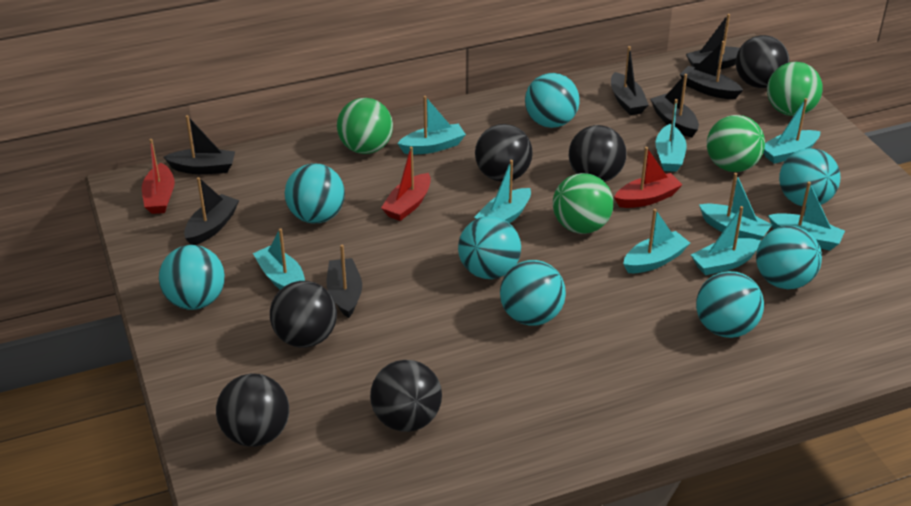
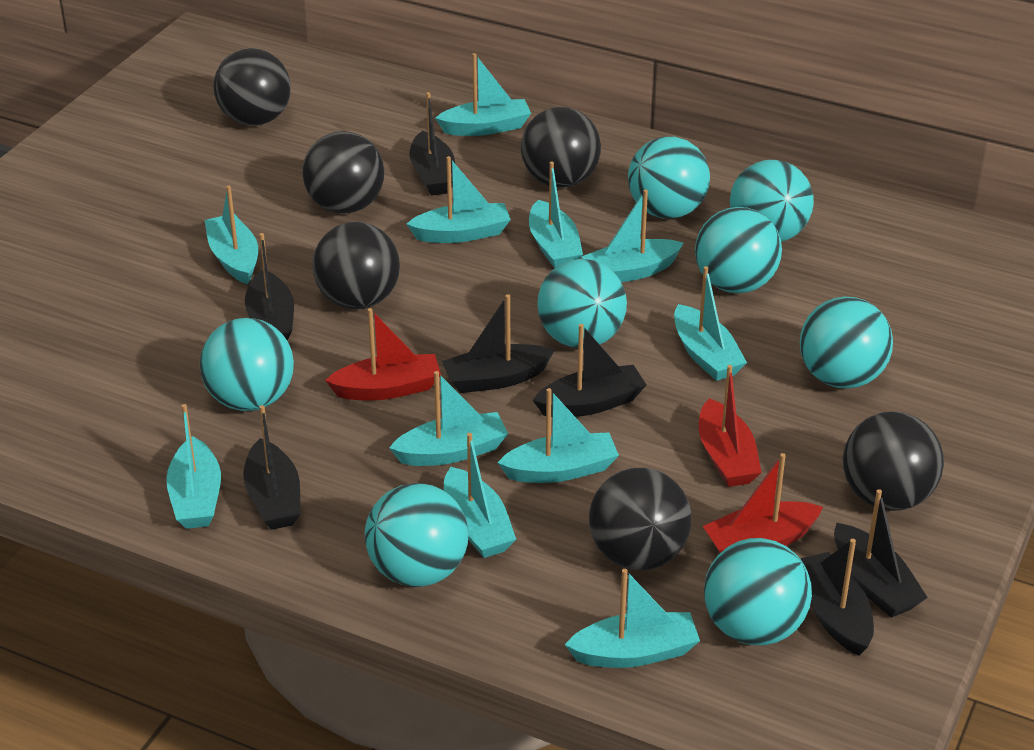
green ball: [337,98,393,154] [553,173,613,234] [707,115,765,172] [767,62,823,116] = 4 -> none = 0
turquoise boat: [253,228,305,290] [397,96,466,154] [474,160,531,223] [623,209,690,273] [655,99,687,172] [691,206,761,275] [699,173,772,240] [763,98,821,164] [768,182,845,251] = 9 -> [166,404,221,529] [204,185,258,285] [389,371,508,466] [407,156,511,243] [435,53,531,136] [444,433,516,558] [497,388,619,483] [529,162,583,268] [565,569,700,668] [581,189,684,282] [674,266,747,381] = 11

